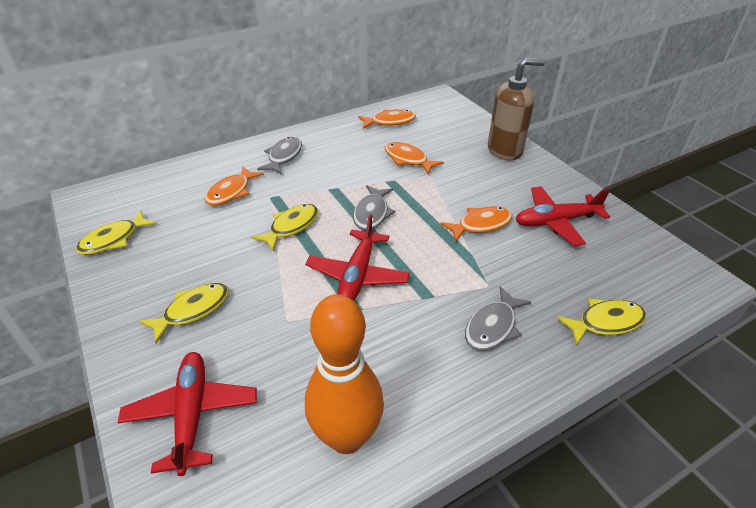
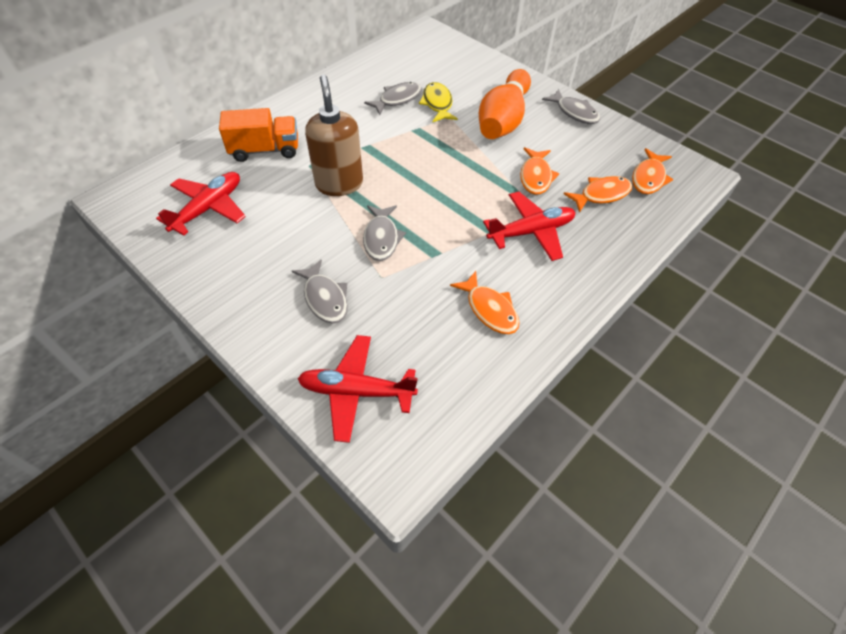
grey fish: [257,137,302,174] [353,185,395,230] [465,286,531,351] = 3 -> [292,259,348,324] [363,205,406,261] [364,82,421,115] [542,89,600,124] = 4
orange truck: none = 0 -> [219,108,298,162] = 1
yellow fish: [76,210,157,255] [139,283,229,343] [251,204,318,251] [556,298,646,345] = 4 -> [419,82,458,123] = 1

